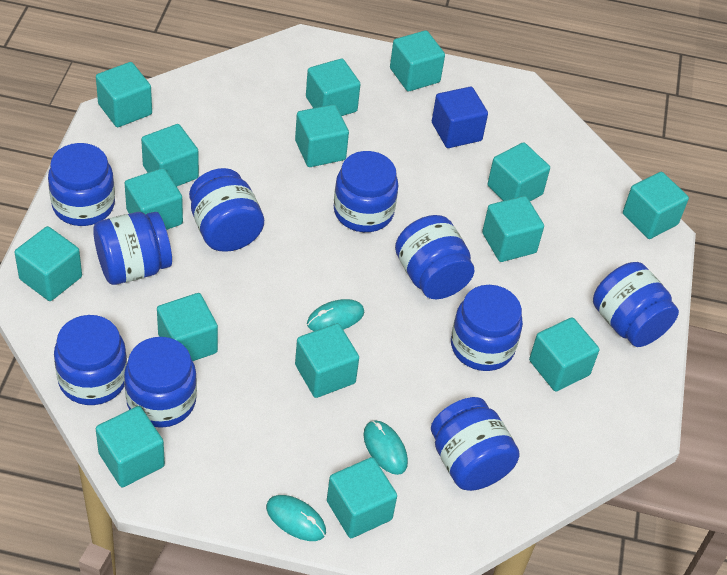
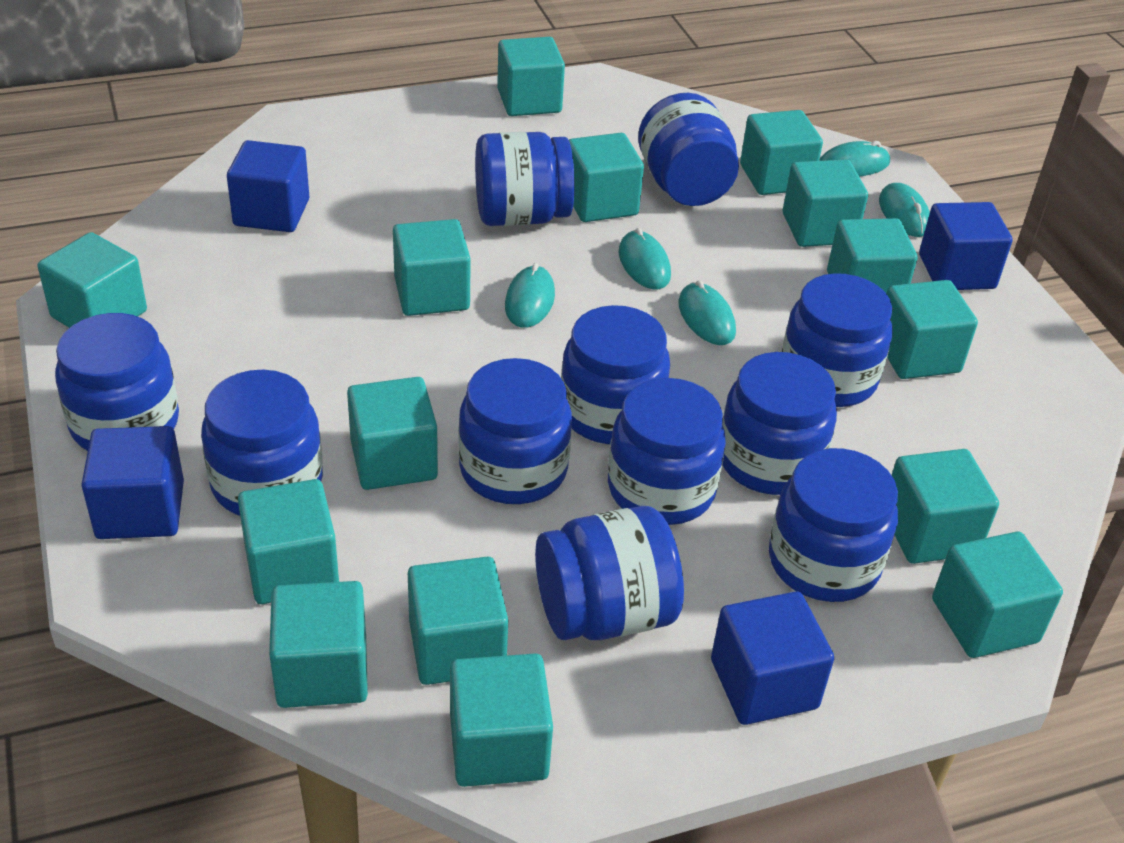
blue cube: [432,87,488,148] = 1 -> [81,426,184,539] [227,140,309,232] [711,591,834,725] [919,202,1013,290] = 4
blue jar: [48,143,115,226] [54,315,127,405] [93,212,172,285] [124,337,197,428] [189,168,264,252] [334,151,399,232] [395,215,474,299] [431,397,520,491] [451,285,523,371] [593,262,679,347] = 10 -> [55,313,179,451] [201,370,323,516] [459,358,572,504] [475,132,575,226] [535,506,684,640] [561,305,670,444] [608,378,726,525] [638,93,739,206] [722,352,837,495] [769,448,898,602] [782,273,892,407] = 11
turquoise mouse: [266,495,326,541] [307,299,364,331] [363,420,408,475] = 3 -> [505,263,555,328] [619,228,671,289] [678,280,736,345] [819,141,890,176] [879,183,930,237] = 5

